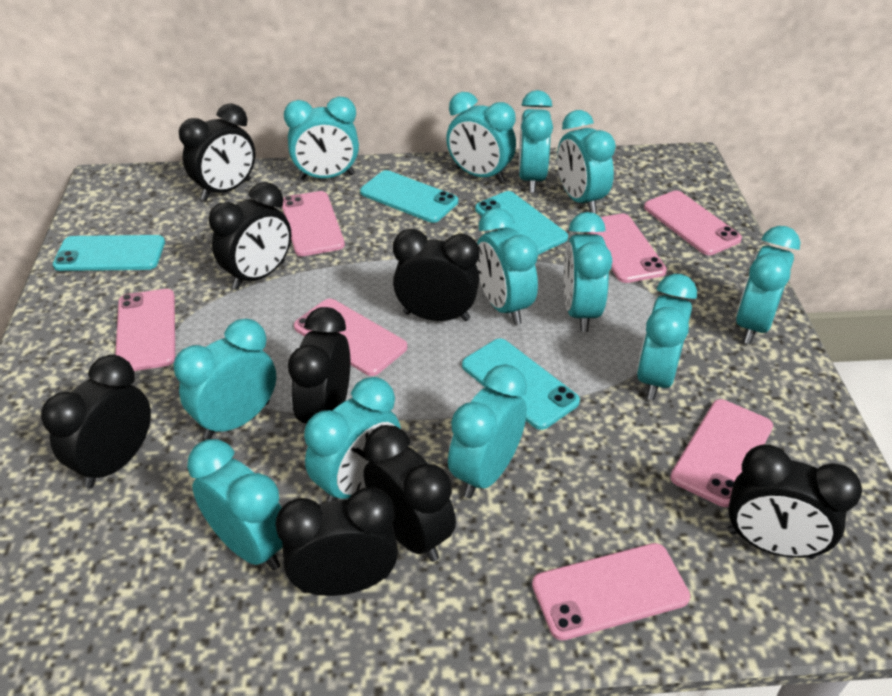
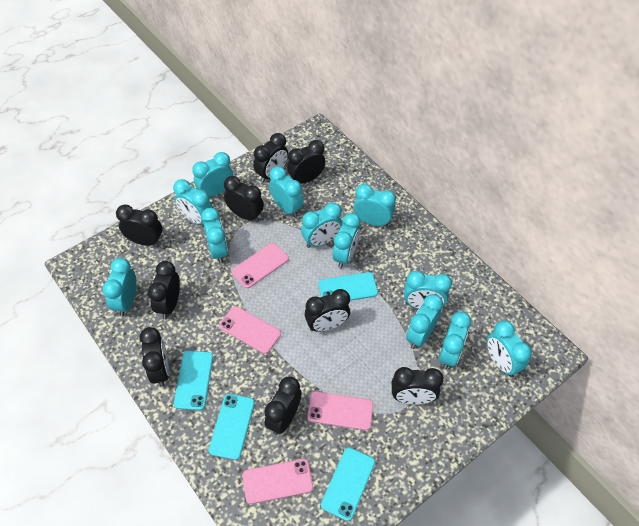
black clock: [41,355,151,488] [179,104,256,200] [209,182,291,290] [276,487,398,596] [288,307,350,424] [364,425,456,562] [393,229,479,321] [728,444,862,559] = 8 -> [116,205,162,246] [139,327,170,387] [148,261,180,319] [224,176,264,222] [253,133,288,183] [264,376,302,435] [287,140,326,183] [305,289,350,332] [392,367,444,404] = 9
pink phone: [115,289,175,371] [282,191,345,256] [294,299,407,376] [532,543,690,641] [588,214,667,283] [644,191,742,255] [670,399,773,507] = 7 -> [219,306,281,354] [231,243,289,288] [243,459,313,504] [307,392,373,430] = 4

